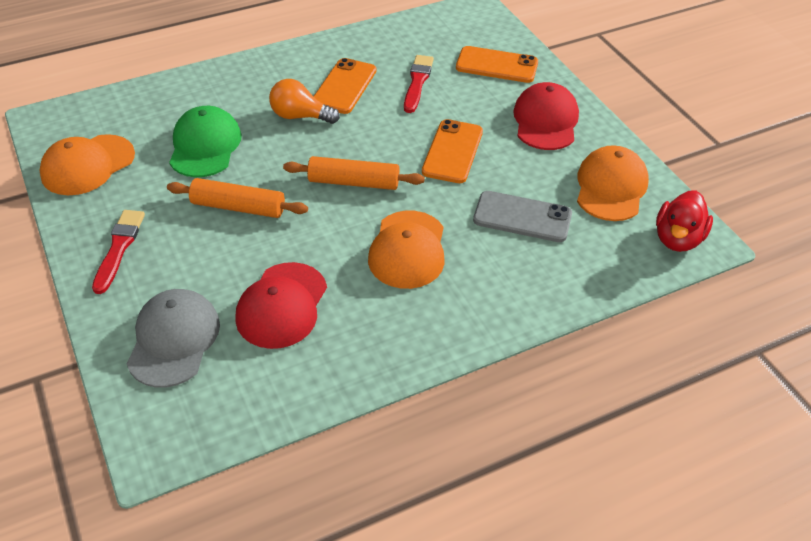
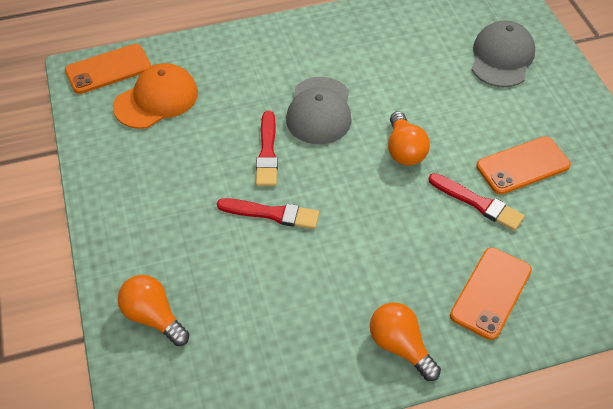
green cap: [169,106,242,177] = 1 -> none = 0
grey cap: [127,289,220,388] = 1 -> [286,77,352,144] [472,20,535,87] = 2
grey phone: [473,191,572,242] = 1 -> none = 0
orange cap: [39,134,135,195] [368,211,445,289] [577,145,649,221] = 3 -> [113,63,198,129] = 1
orange light bulb: [269,79,340,124] = 1 -> [117,275,189,346] [370,302,441,381] [388,111,430,166] = 3
orange rolling pin: [167,178,308,218] [283,156,425,190] = 2 -> none = 0
red brush: [92,210,145,294] [404,55,434,113] = 2 -> [217,198,319,229] [256,111,278,186] [429,173,525,231] = 3
red cap: [235,262,327,349] [513,82,579,150] = 2 -> none = 0
red duck: [656,190,713,252] = 1 -> none = 0

